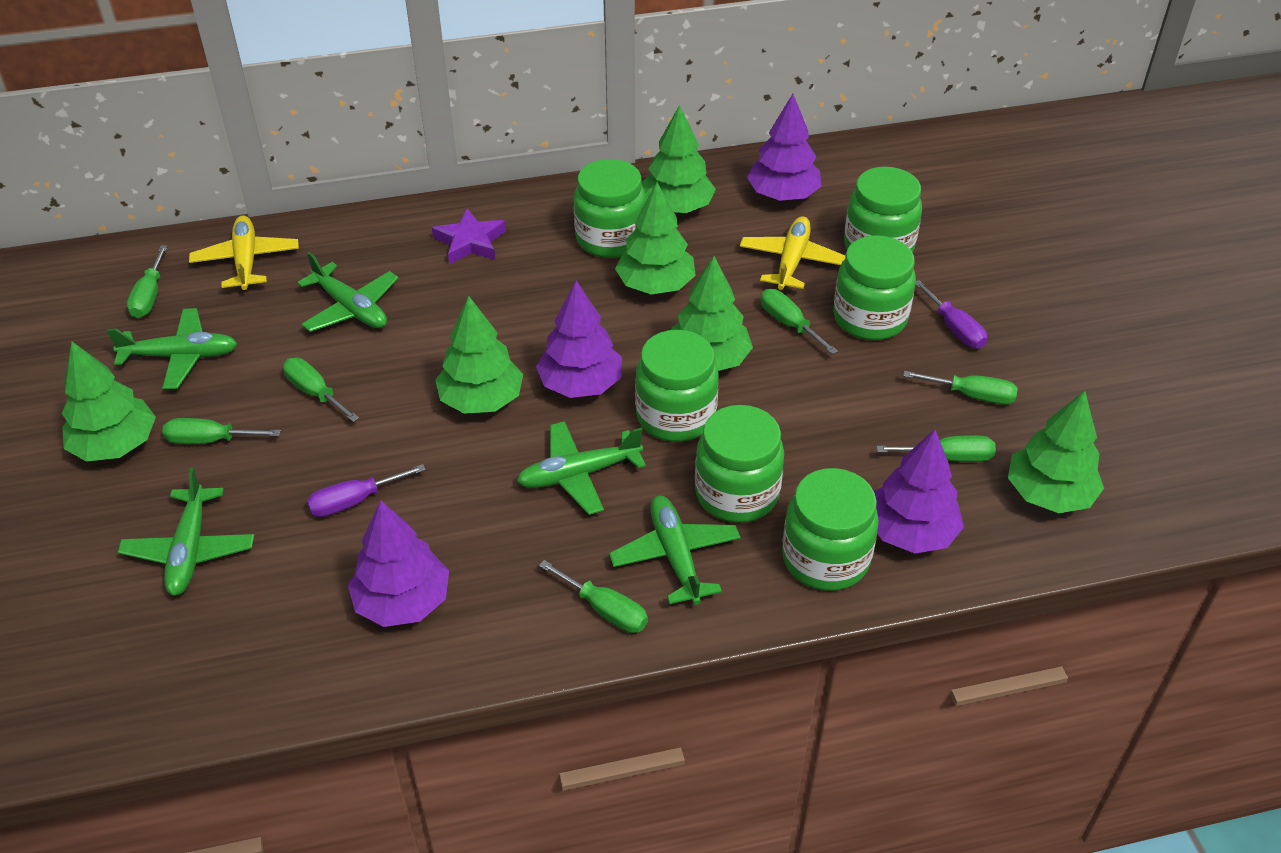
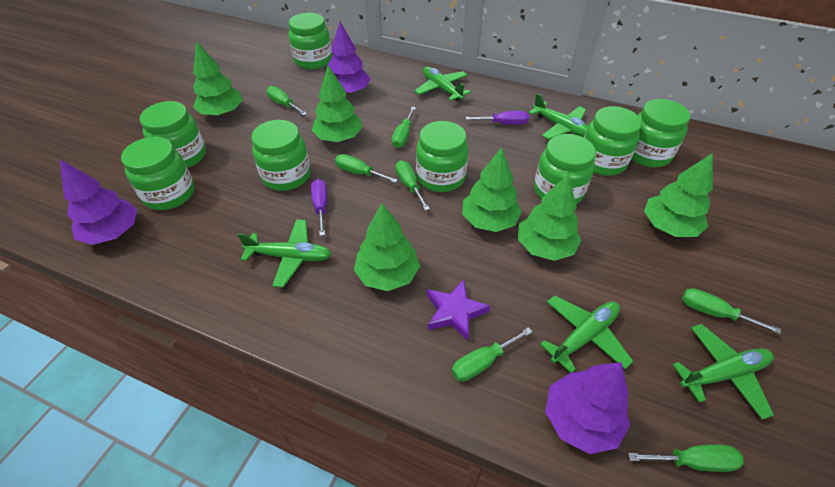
green jar: [574,159,646,258] [635,330,718,442] [695,405,784,523] [782,468,879,591] [833,235,916,340] [844,167,922,253] = 6 -> [121,137,194,210] [140,101,206,168] [251,120,311,191] [289,13,332,69] [416,121,468,192] [534,134,596,204] [584,106,642,176] [632,99,690,167] = 8
purple tree: [348,500,449,627] [536,281,622,398] [747,94,821,201] [874,429,964,554] = 4 -> [60,159,137,245] [328,22,370,95] [545,362,630,454] = 3
yellow plane: [189,215,299,290] [740,216,845,290] = 2 -> none = 0

